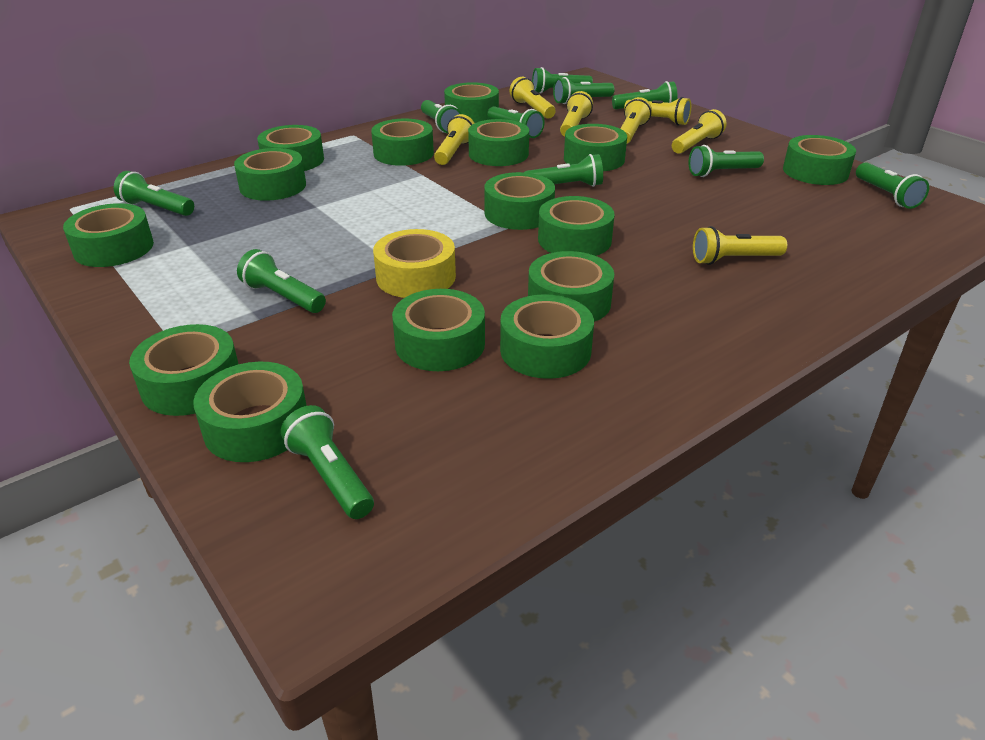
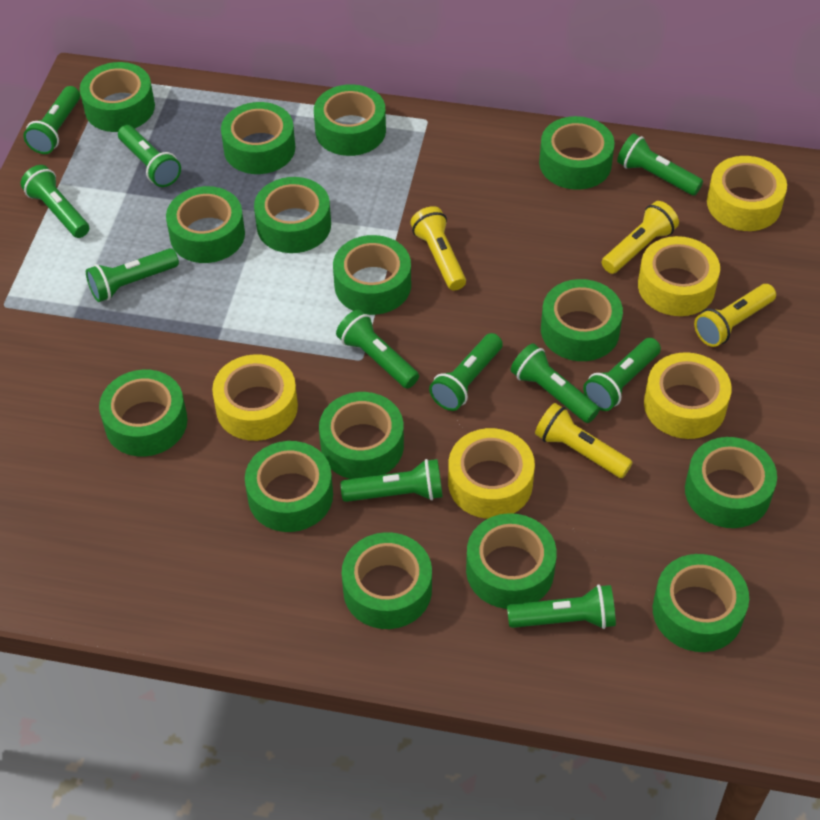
yellow flashlight: [434,114,474,165] [509,77,556,119] [560,91,593,137] [620,97,652,144] [624,97,691,125] [672,109,727,154] [693,226,787,265] = 7 -> [410,206,466,291] [535,403,633,478] [602,201,679,274] [694,284,776,347] = 4
yellow tape: [373,229,456,298] = 1 -> [212,354,298,441] [448,428,535,519] [638,236,720,316] [644,352,732,439] [707,156,787,231] = 5

